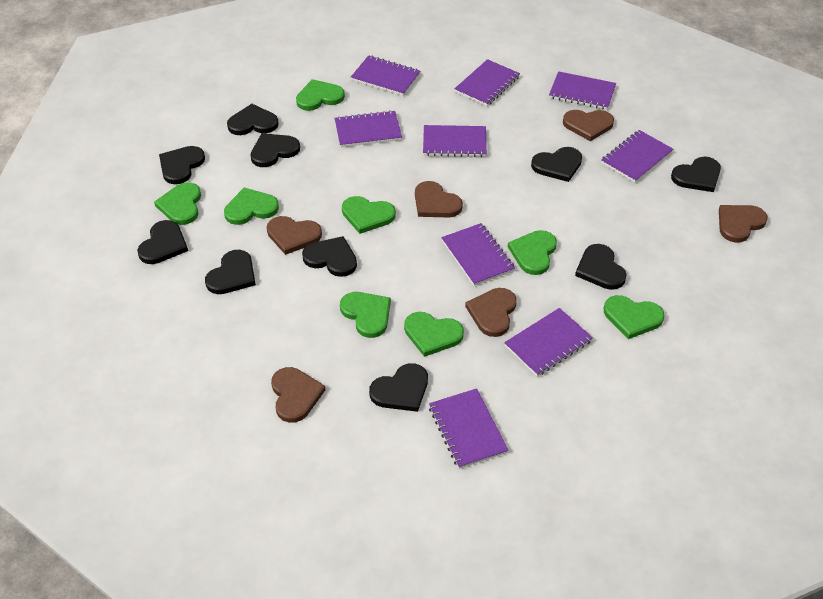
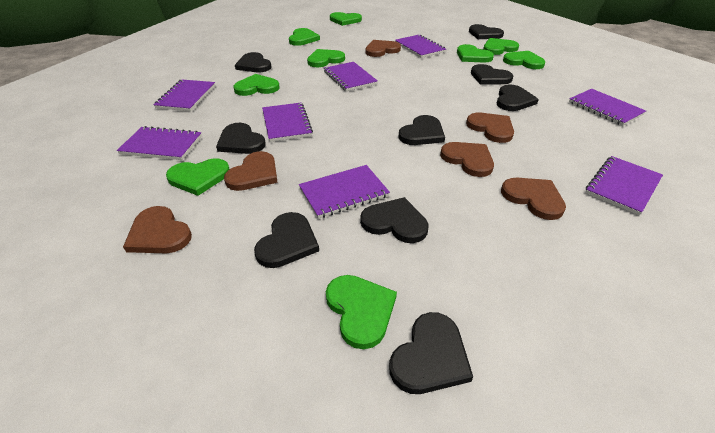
black heart: [137,220,188,264] [159,146,205,184] [205,250,256,294] [227,104,279,135] [250,133,300,167] [302,236,357,277] [369,363,428,412] [531,147,582,182] [575,244,627,290] [671,157,721,192] = 10 -> [216,123,266,154] [235,52,271,72] [254,212,319,268] [360,197,429,243] [389,312,473,394] [399,115,445,145] [469,24,504,39] [471,64,513,85] [497,84,539,111] = 9
green heart: [154,182,201,225] [224,187,279,225] [296,79,345,111] [340,292,391,338] [342,196,396,234] [404,312,464,357] [508,230,557,275] [604,295,665,339] = 8 -> [166,158,229,196] [233,74,280,96] [289,28,320,46] [307,49,345,67] [326,275,397,349] [330,12,362,26] [457,44,494,63] [483,38,519,55] [503,51,545,69] = 9
purple notebook: [335,110,402,147] [351,55,420,96] [423,125,487,157] [429,388,508,469] [441,223,515,286] [454,59,520,106] [504,308,593,377] [549,71,616,110] [601,130,673,183] = 9 -> [117,126,202,160] [154,79,215,111] [262,103,313,142] [299,165,390,219] [324,62,378,91] [395,34,446,58] [569,89,646,126] [585,156,663,215] = 8

